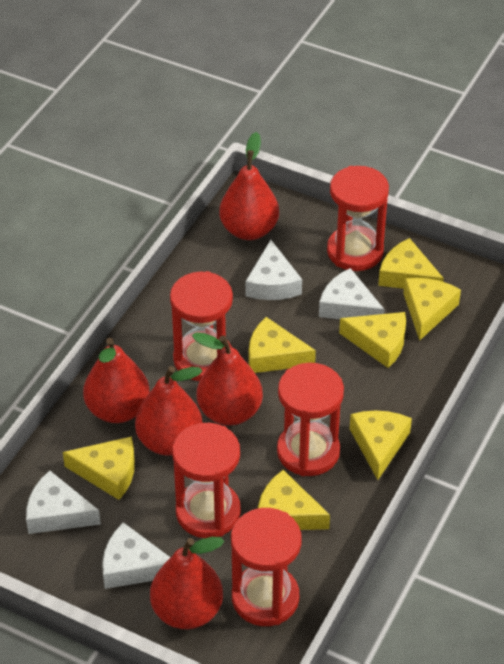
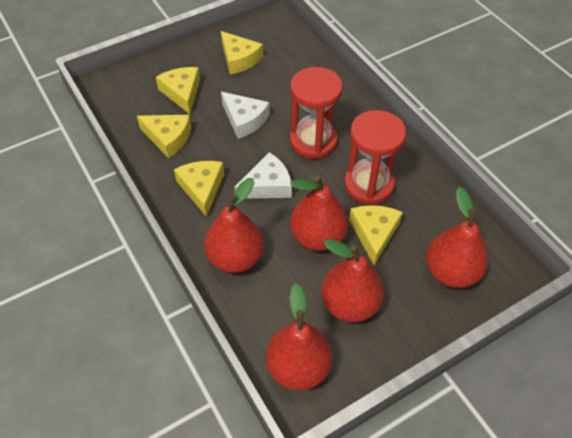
red hourglass: [170,271,233,381] [172,423,241,538] [231,508,302,626] [277,363,344,476] [327,166,389,271] = 5 -> [290,67,343,159] [344,110,406,205] = 2
white cheese: [26,470,101,534] [102,522,171,589] [245,240,302,300] [319,268,385,319] = 4 -> [221,92,270,139] [235,152,292,198] = 2
yellow cheese: [63,436,135,500] [249,317,316,373] [258,470,330,530] [339,312,406,368] [350,411,412,480] [378,238,444,289] [403,278,461,341] = 7 -> [137,115,191,158] [156,67,200,114] [174,161,224,217] [221,31,263,74] [349,205,403,265] = 5

